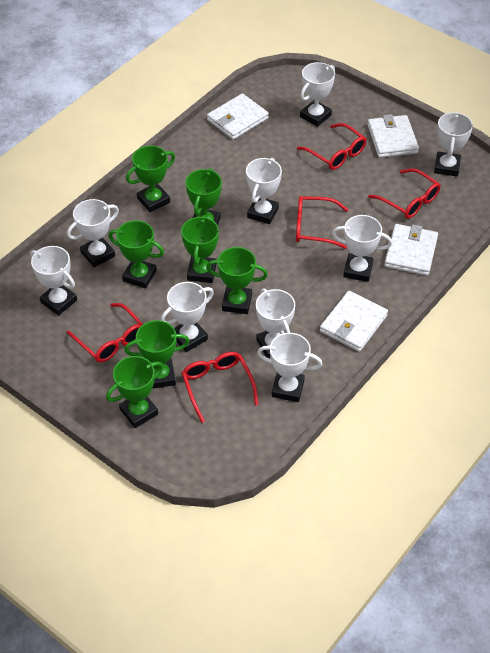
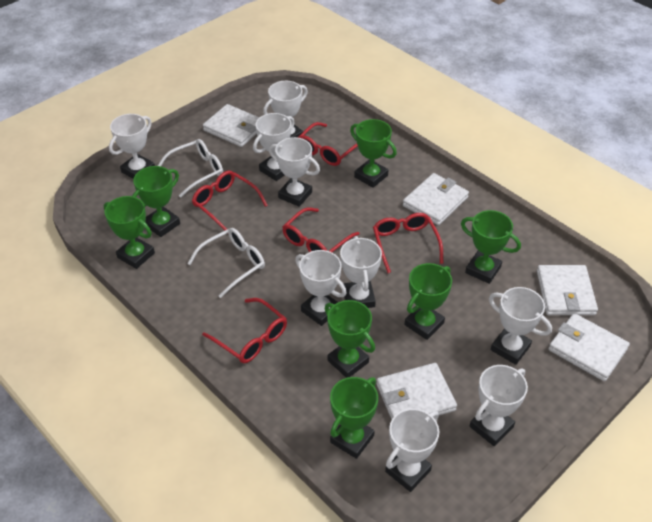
white glasses: none = 0 -> [158,139,223,198] [187,228,265,298] = 2
white wallet: [207,93,269,140] [320,291,388,352] [367,114,419,158] [384,224,438,276] = 4 -> [203,104,260,147] [377,363,457,420] [403,173,469,225] [537,265,598,315] [548,313,630,381] = 5

